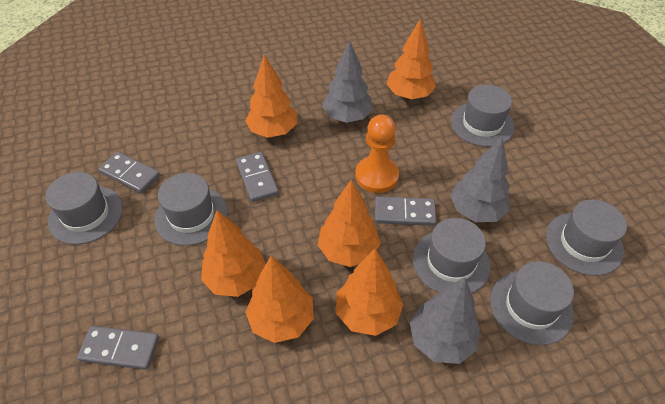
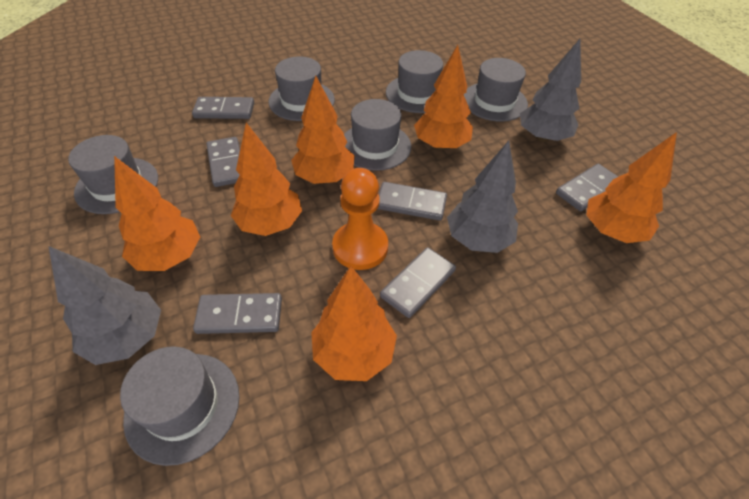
grey domino: [77,326,159,370] [98,152,160,194] [236,152,279,202] [375,196,436,226] = 4 -> [192,97,254,119] [193,293,282,334] [206,137,240,187] [378,182,447,221] [380,247,456,318] [556,164,618,211] = 6

